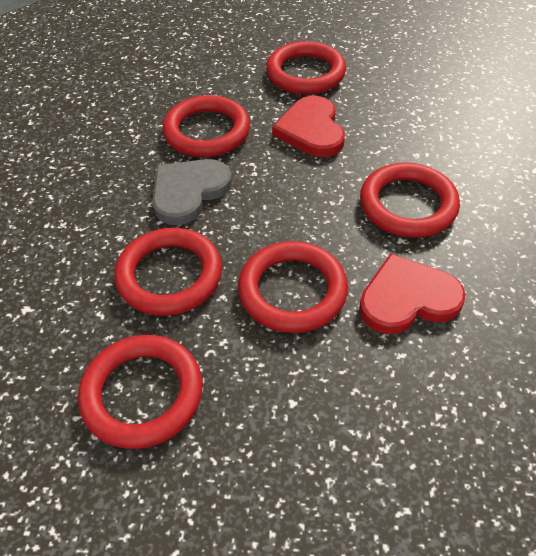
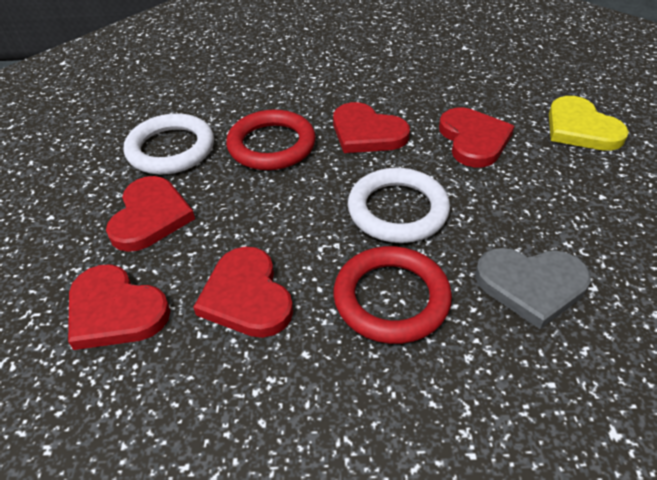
red heart: [272,96,345,157] [359,254,465,334] = 2 -> [68,264,170,350] [106,176,195,252] [193,246,293,338] [333,102,410,153] [439,108,514,168] = 5
red ring: [78,335,203,449] [114,228,222,316] [162,95,250,157] [238,241,348,333] [266,41,346,95] [360,162,460,238] = 6 -> [226,110,316,170] [333,246,452,344] = 2
white ring: none = 0 -> [124,113,214,174] [348,168,450,243] = 2
yellow heart: none = 0 -> [549,96,629,151] = 1

